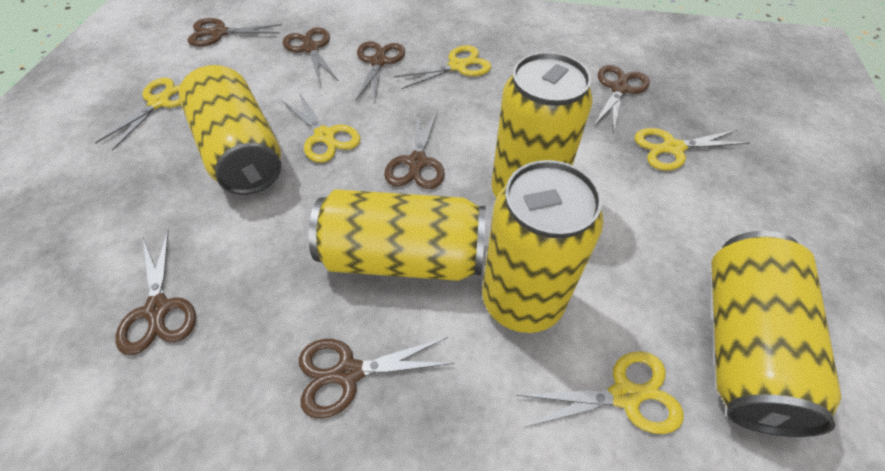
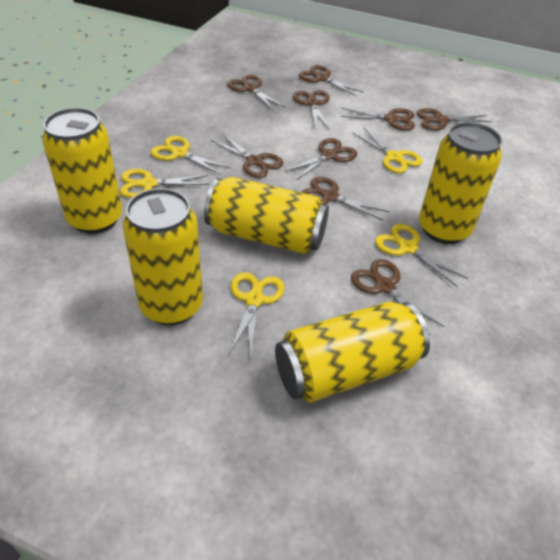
brown scissors: [115,230,196,355] [187,18,282,46] [283,28,339,83] [299,337,454,419] [355,41,405,102] [384,109,445,189] [593,65,650,134] = 7 -> [211,133,284,178] [227,75,284,110] [284,138,357,180] [293,90,330,130] [299,65,364,96] [300,177,389,221] [340,108,415,131] [351,259,444,335] [416,108,492,130] = 9

